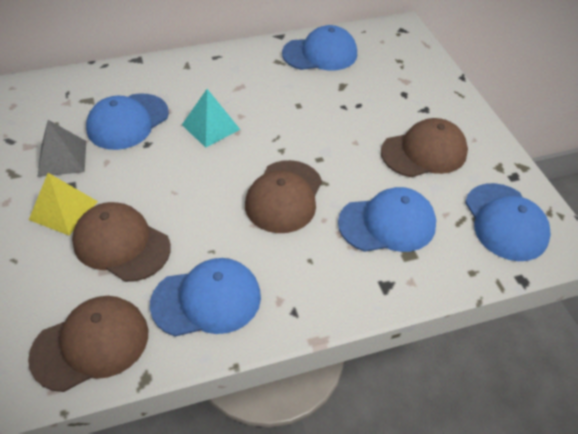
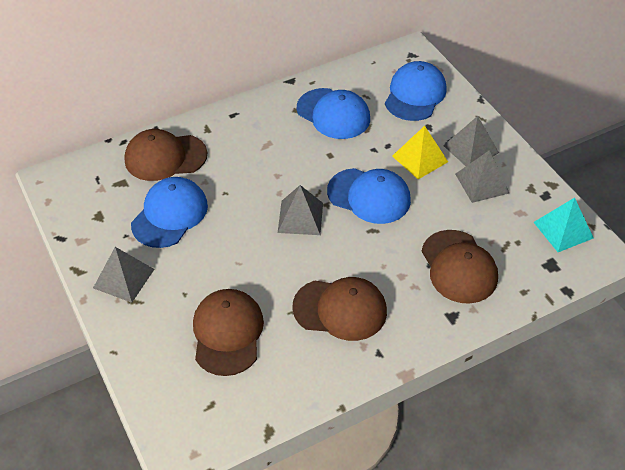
blue cap: [86,93,169,150] [150,258,261,337] [282,25,357,71] [338,187,436,252] [465,183,551,261] = 5 -> [131,177,208,248] [297,88,370,139] [327,168,411,224] [385,61,447,121] = 4
grey pyramid: [38,120,86,177] = 1 -> [93,247,155,303] [278,185,323,235] [443,116,499,166] [455,150,509,203] = 4

